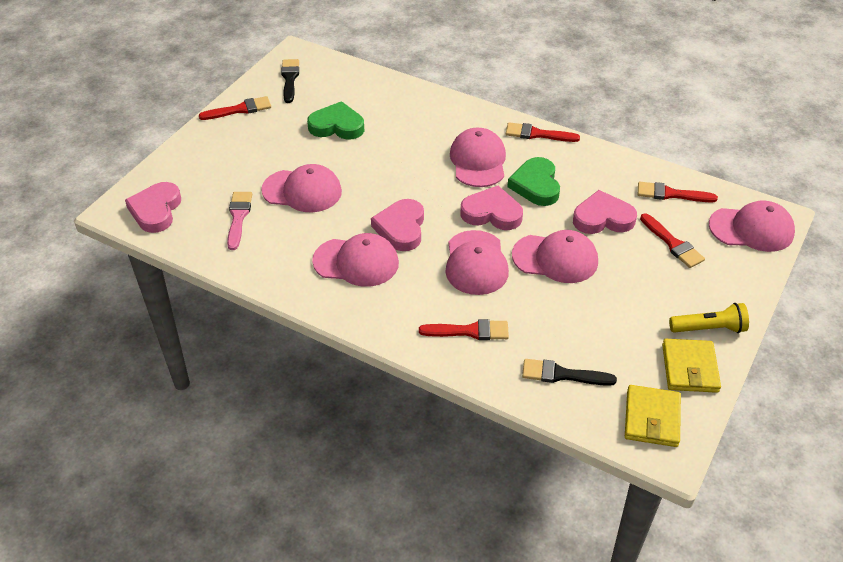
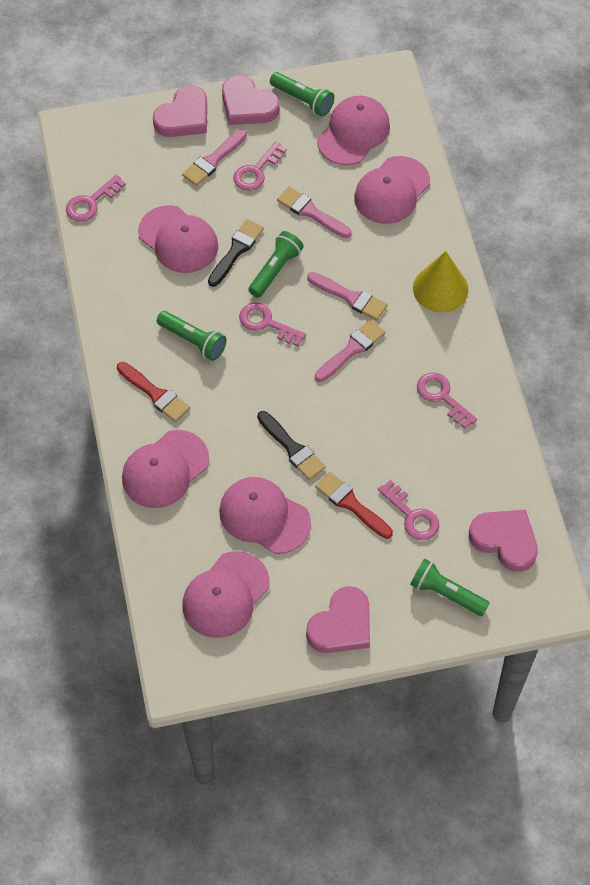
green flashlight: none = 0 -> [157,311,227,361] [248,231,304,298] [270,72,334,117] [410,559,490,616] = 4
green heart: [307,101,364,140] [507,157,560,206] = 2 -> none = 0
pink brush: [227,192,252,250] = 1 -> [182,129,247,186] [277,187,352,238] [307,272,387,320] [315,319,385,382] = 4
pink key: none = 0 -> [66,175,126,222] [233,141,287,191] [239,303,306,346] [378,480,439,540] [417,372,477,429] = 5
red brush: [199,96,271,120] [419,319,509,340] [506,122,580,142] [638,182,718,203] [640,213,705,268] = 5 -> [117,362,190,422] [315,472,393,539] = 2
yellow cone: none = 0 -> [413,251,469,312] = 1
yellow flashlight: [669,303,749,333] = 1 -> none = 0
yellow wallet: [625,385,681,447] [662,339,721,393] = 2 -> none = 0

